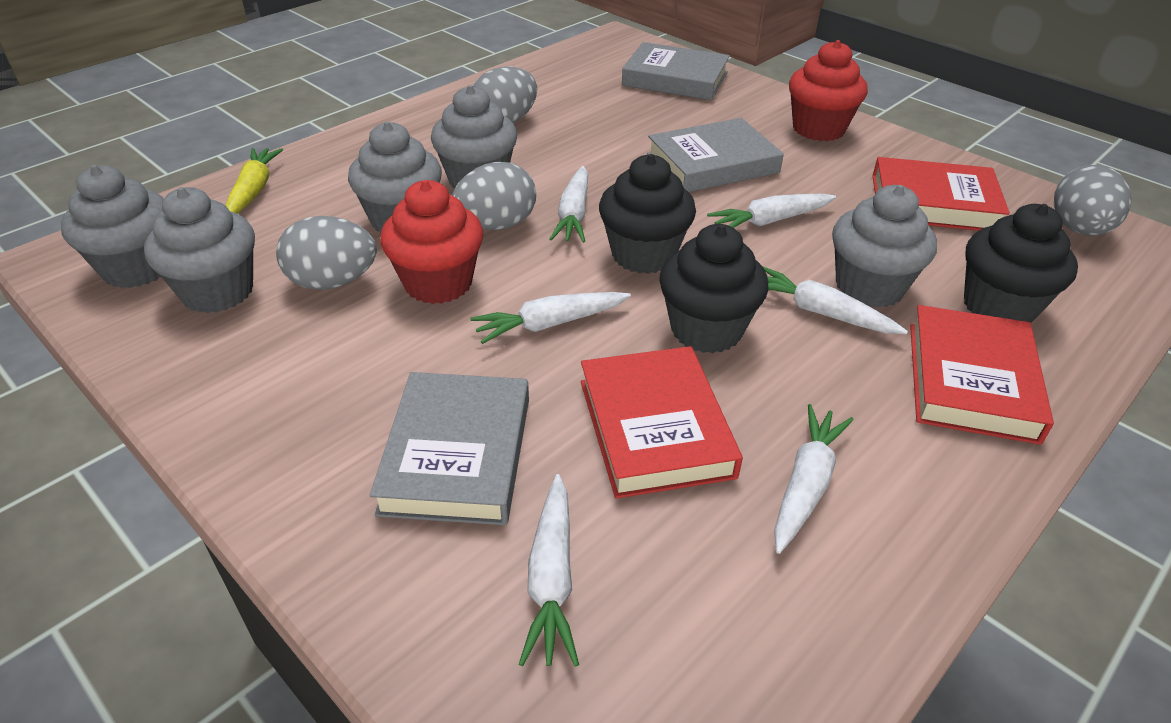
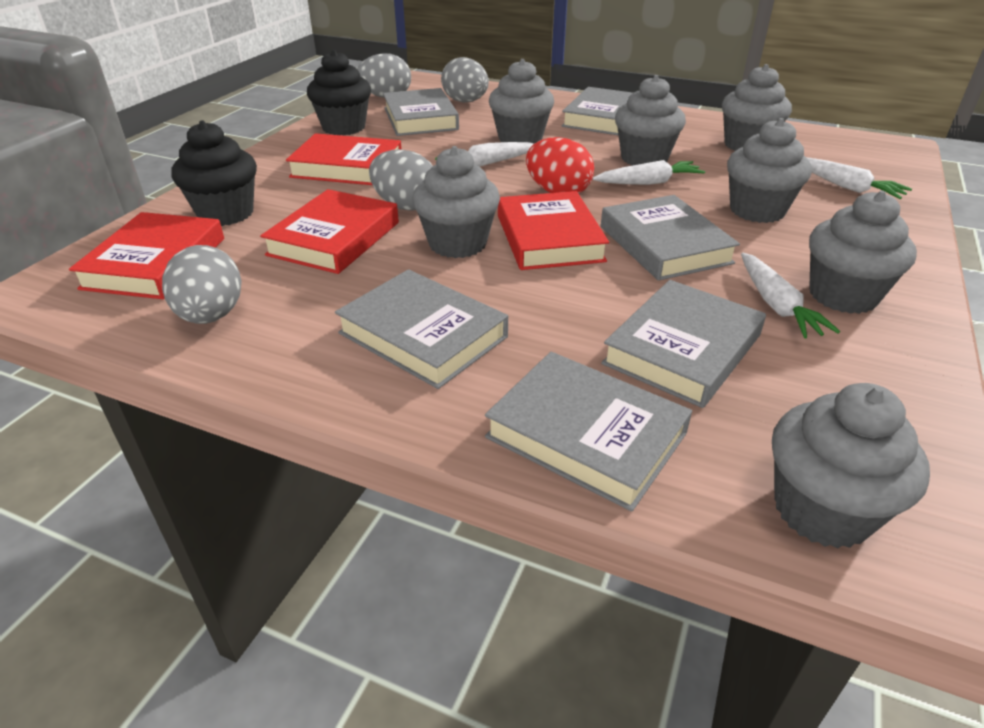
black cupcake: [599,154,696,274] [659,224,769,353] [964,204,1078,323] = 3 -> [171,120,257,226] [307,50,371,135] = 2
grey book: [370,372,529,525] [622,42,730,100] [647,118,784,192] = 3 -> [335,269,508,389] [383,88,459,136] [485,352,692,512] [562,87,633,136] [601,195,740,281] [601,280,766,408] = 6
grey cupcake: [61,165,164,288] [144,187,255,313] [348,121,442,234] [431,85,517,188] [832,185,937,308] = 5 -> [413,146,500,258] [489,59,554,144] [615,75,686,166] [722,64,792,151] [727,118,812,223] [772,383,930,548] [809,191,917,314] = 7
red book: [581,346,743,499] [872,157,1010,231] [910,305,1054,445] = 3 -> [69,212,224,299] [260,189,399,274] [286,133,402,185] [498,191,609,270] = 4
red cupcake: [380,180,483,304] [789,40,868,141] = 2 -> none = 0
red egg: none = 0 -> [526,137,594,194] = 1
white carrot: [470,292,631,344] [519,474,579,667] [549,166,588,243] [707,194,836,228] [762,266,908,334] [774,404,853,554] = 6 -> [435,142,534,167] [593,160,705,185] [741,253,840,338] [806,157,912,199] = 4
yellow carrot: [226,148,283,214] = 1 -> none = 0

